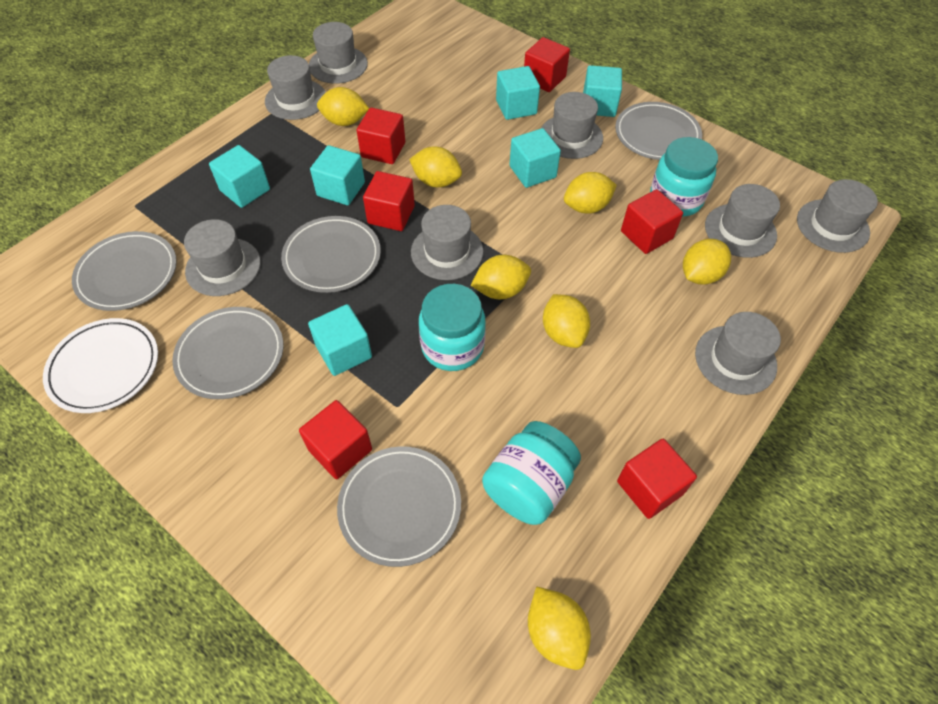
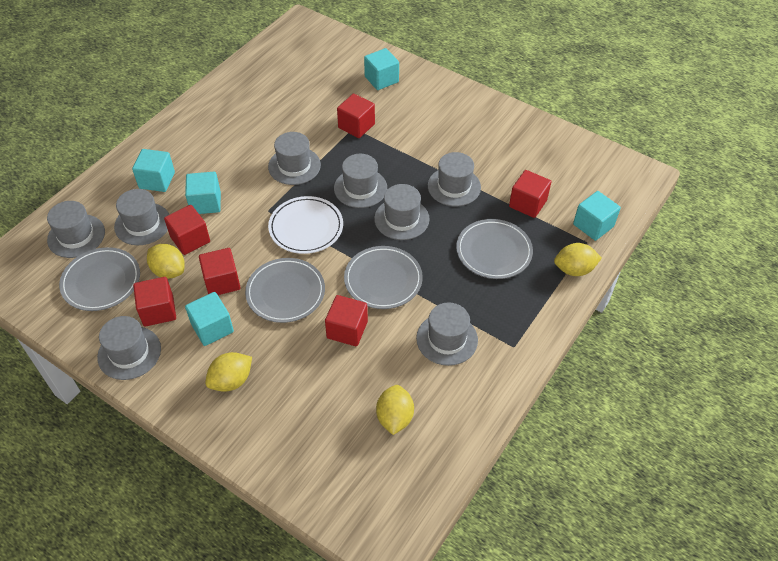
grey plate: [72,231,177,311] [172,307,284,399] [281,216,381,293] [337,446,461,567] [615,102,702,160] = 5 -> [59,247,140,311] [245,258,325,323] [344,246,423,309] [456,219,533,279] = 4
turquoise cube: [209,145,270,208] [308,304,372,376] [310,145,365,205] [496,66,540,120] [509,128,561,188] [583,65,622,117] = 6 -> [132,149,175,192] [185,172,221,214] [185,292,234,346] [364,48,399,90] [573,191,621,241] = 5
turquoise jar: [419,284,486,371] [482,421,581,525] [650,137,718,217] = 3 -> none = 0
yellow lemon: [317,87,369,126] [409,146,462,187] [471,255,531,299] [528,586,591,670] [543,294,590,348] [564,172,617,214] [683,239,731,285] = 7 -> [147,244,185,279] [205,352,252,392] [376,385,414,435] [554,243,602,276] = 4

